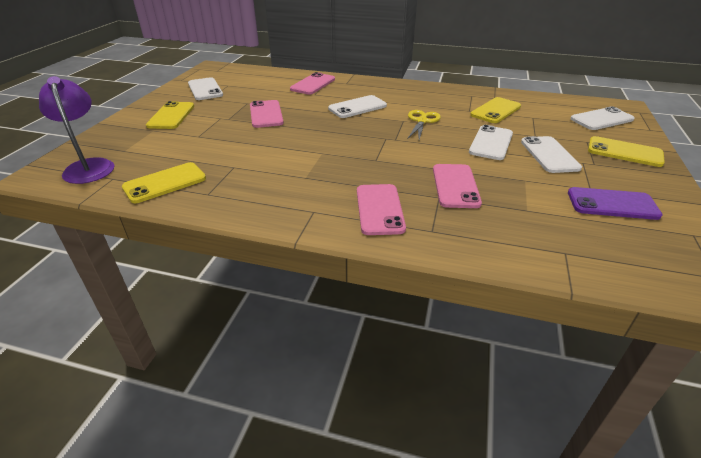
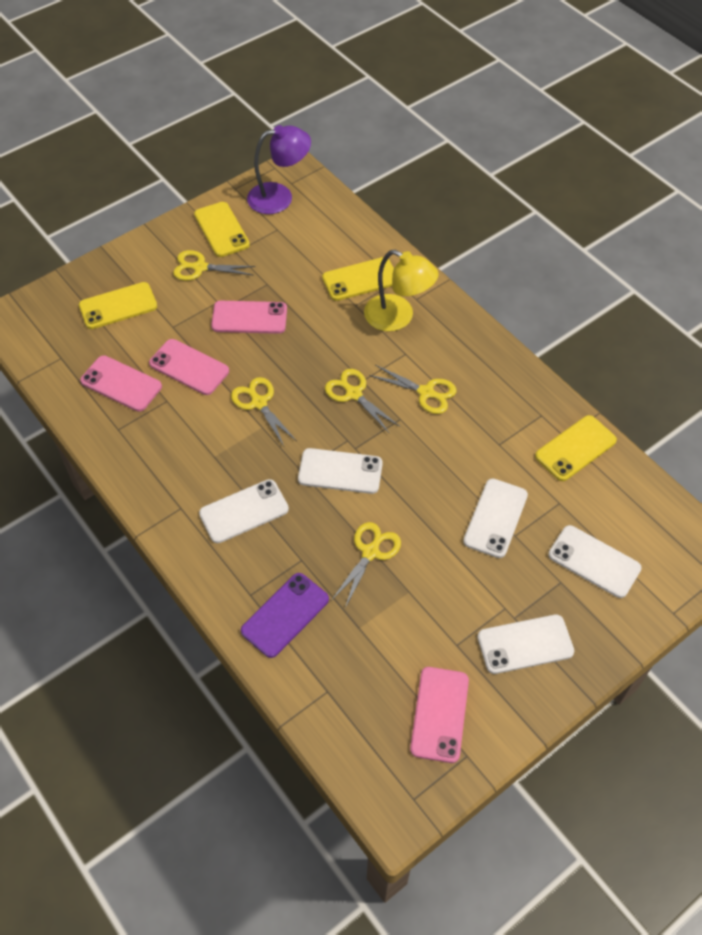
yellow lamp: none = 0 -> [364,250,438,331] = 1
yellow scissors: [408,110,441,140] = 1 -> [173,250,256,281] [231,377,296,446] [325,369,400,434] [331,522,401,608] [369,365,456,414] = 5

